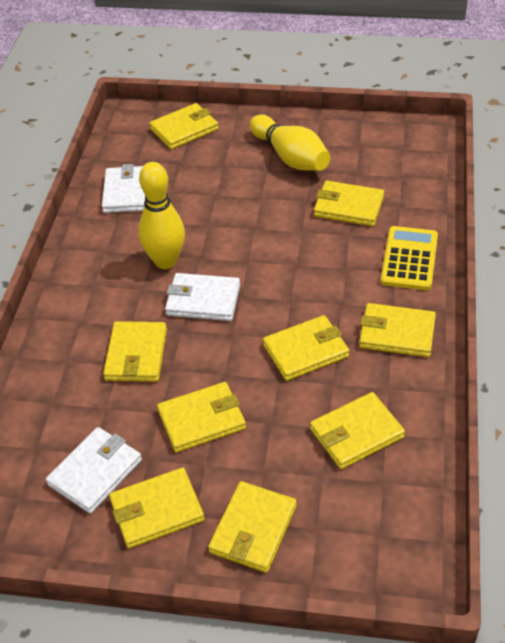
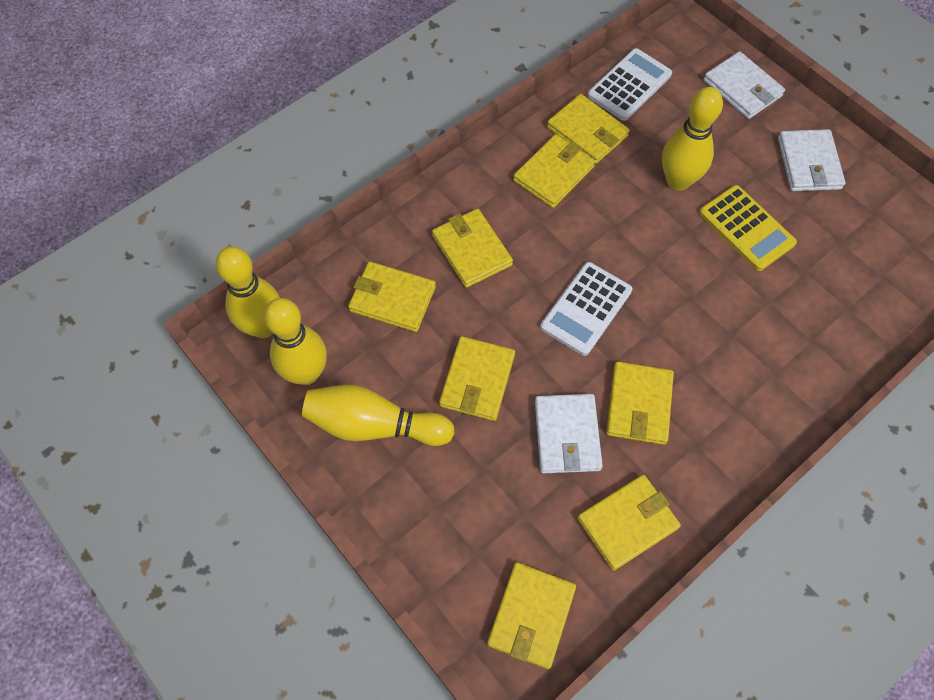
white calculator: none = 0 -> [540,262,632,356] [588,48,672,121] = 2
yellow bowling pin: [138,162,185,269] [250,115,330,171] = 2 -> [216,246,280,338] [264,298,327,385] [302,385,455,446] [662,87,723,191] = 4
yellow wallet: [103,321,167,382] [109,468,204,548] [149,103,219,149] [157,382,246,452] [208,481,297,573] [263,315,349,381] [310,392,405,469] [314,181,384,226] [359,303,436,357] = 9 -> [348,261,436,332] [432,209,513,288] [439,336,515,421] [487,562,576,669] [513,134,595,208] [547,94,630,164] [578,475,681,571] [606,362,674,445] = 8

